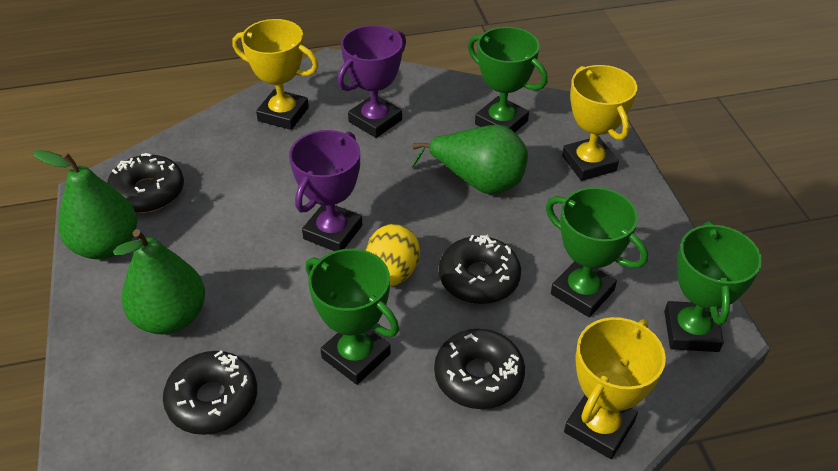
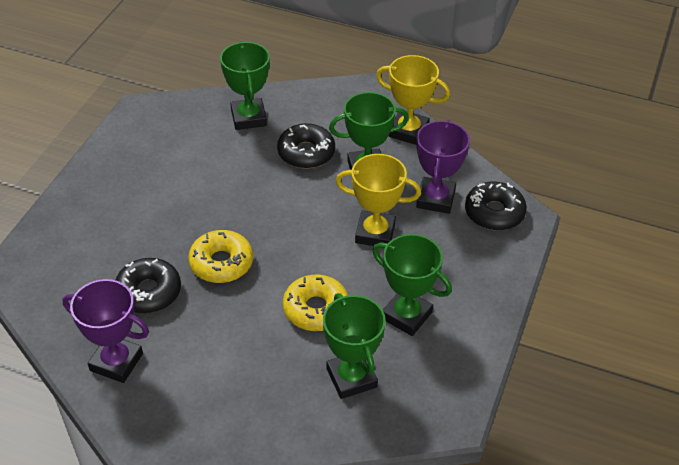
black donut: [107,153,184,213] [163,351,257,435] [434,329,525,409] [439,235,521,304] = 4 -> [116,258,181,313] [277,123,335,169] [465,182,527,231] = 3
green pear: [33,150,137,259] [113,229,205,335] [412,125,528,194] = 3 -> none = 0
yellow donut: none = 0 -> [188,230,253,283] [283,275,348,331] = 2
yellow egg: [366,224,420,286] = 1 -> none = 0
yellow trophy: [233,19,319,130] [562,65,637,181] [564,317,666,459] = 3 -> [336,154,421,246] [376,55,450,145] = 2

